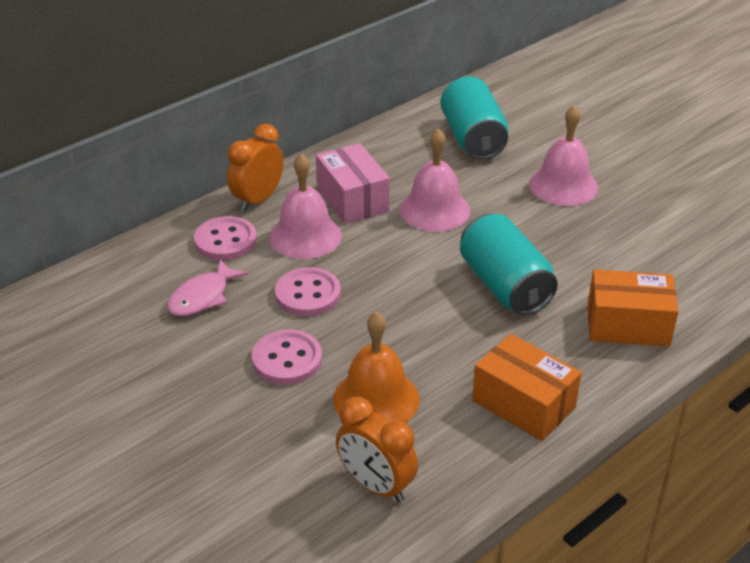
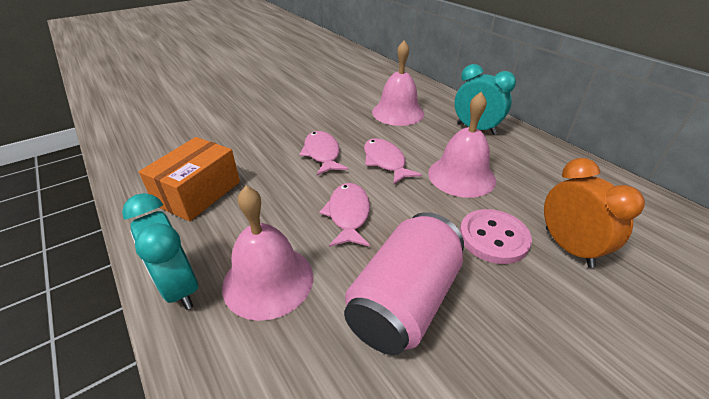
orange bell: [333,312,419,423] = 1 -> none = 0
orange box: [472,334,582,441] [588,269,679,347] = 2 -> [139,137,240,221] = 1
orange clock: [227,124,284,211] [336,397,418,503] = 2 -> [544,158,645,268] = 1
pink box: [316,143,390,224] = 1 -> none = 0
pink button: [194,216,257,260] [252,330,322,385] [275,267,341,316] = 3 -> [460,209,532,264] = 1
pink can: none = 0 -> [344,212,464,355] = 1
pink fish: [167,259,248,316] = 1 -> [299,131,348,175] [319,183,370,247] [364,138,422,185] = 3
turquoise can: [441,76,508,160] [460,214,558,315] = 2 -> none = 0
turquoise clock: none = 0 -> [122,193,198,310] [455,64,516,135] = 2

